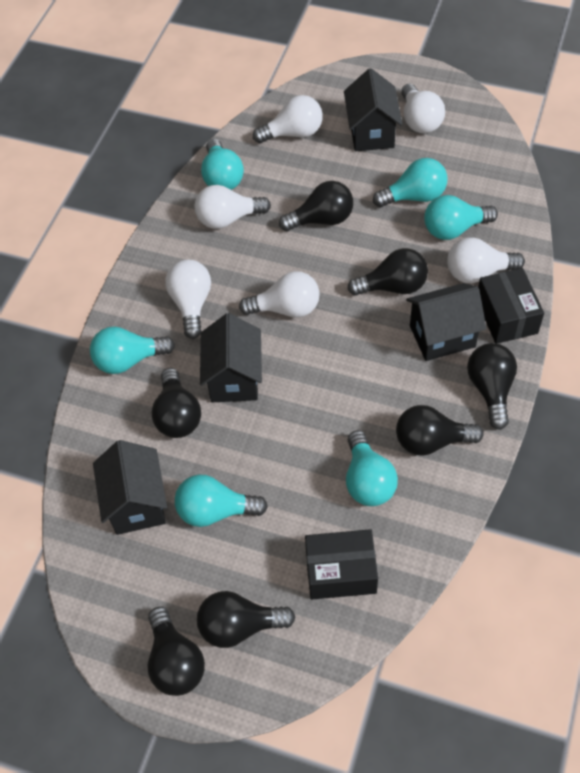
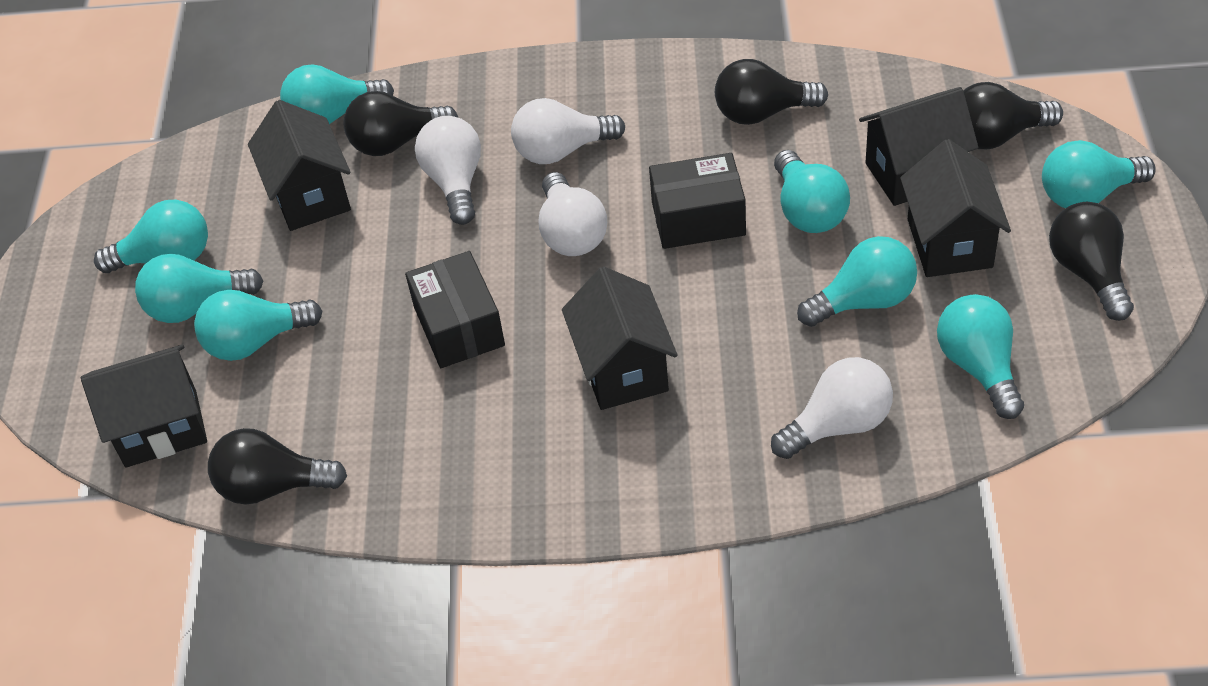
black house: [93,440,167,535] [200,313,262,402] [344,68,402,151] [406,283,487,361] = 4 -> [81,344,207,467] [248,100,351,231] [562,267,677,410] [859,87,978,206] [900,139,1011,277] = 5
black light bulb: [148,607,205,696] [151,368,201,438] [197,591,295,648] [279,181,353,231] [347,248,428,296] [396,405,484,456] [467,343,517,430] = 7 -> [208,428,347,504] [344,91,458,156] [715,59,828,125] [963,82,1063,149] [1049,202,1134,321] = 5
turquoise light bulb: [90,326,175,374] [175,474,268,527] [201,139,244,190] [346,430,398,506] [373,158,447,207] [424,195,498,240] = 6 -> [94,200,208,273] [135,254,263,323] [194,290,322,361] [280,64,394,124] [774,150,850,233] [797,236,917,327] [937,294,1024,419] [1042,140,1156,208] = 8
white light bulb: [165,260,211,339] [195,185,271,229] [239,271,320,318] [253,95,323,143] [401,84,445,133] [447,237,525,283] = 6 -> [415,116,481,225] [511,98,625,164] [539,172,607,256] [771,357,893,459] = 4

